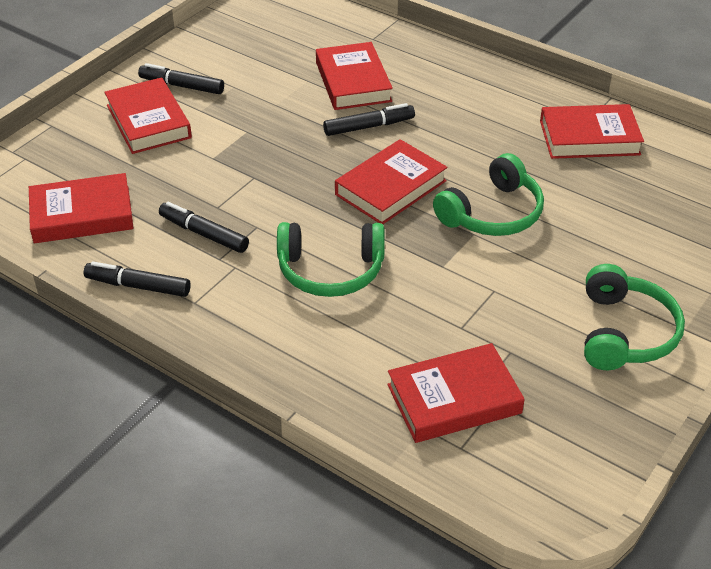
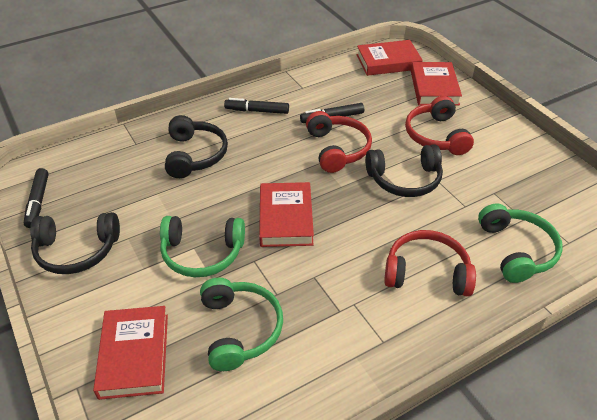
black headphones: none = 0 -> [30,212,120,274] [165,115,228,178] [366,144,443,197] = 3
black marker: [84,261,191,297] [138,63,224,94] [159,202,249,253] [323,103,415,136] = 4 -> [24,168,49,228] [224,98,289,114] [300,103,364,123] = 3
red book: [29,173,134,243] [104,77,192,154] [316,42,393,110] [335,139,447,224] [387,343,525,443] [540,104,644,159] = 6 -> [93,306,168,400] [259,182,314,247] [357,40,423,76] [411,62,462,106] = 4
red headphones: none = 0 -> [306,111,372,173] [384,230,476,297] [405,96,474,155] = 3

